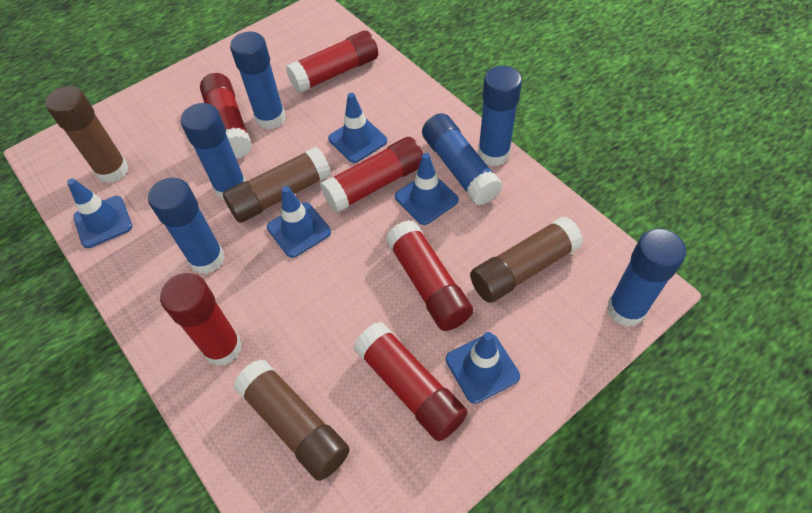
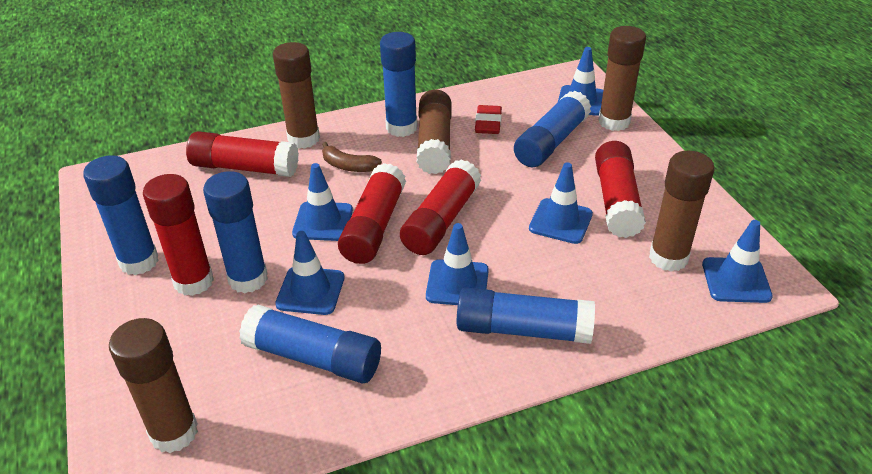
blue traffic cone: [67,178,132,248] [267,186,331,258] [328,93,387,163] [395,153,459,225] [446,332,520,404] = 5 -> [275,231,344,315] [292,163,353,241] [426,223,489,305] [529,162,593,244] [558,47,603,116] [702,220,773,303] = 6
brown banana: none = 0 -> [322,142,382,172] = 1
brown glue stick: [45,86,129,183] [223,147,331,223] [234,359,350,481] [470,217,583,303] = 4 -> [109,318,198,453] [273,42,320,149] [417,90,452,174] [598,26,646,131] [649,151,715,272] = 5
red eraser: none = 0 -> [475,105,502,134] = 1
red glue stick: [160,273,242,366] [200,73,252,159] [286,31,378,93] [320,137,423,213] [353,322,468,441] [386,220,473,331] = 6 -> [143,174,214,296] [186,131,299,177] [338,163,406,264] [400,159,481,255] [595,141,646,238] = 5

